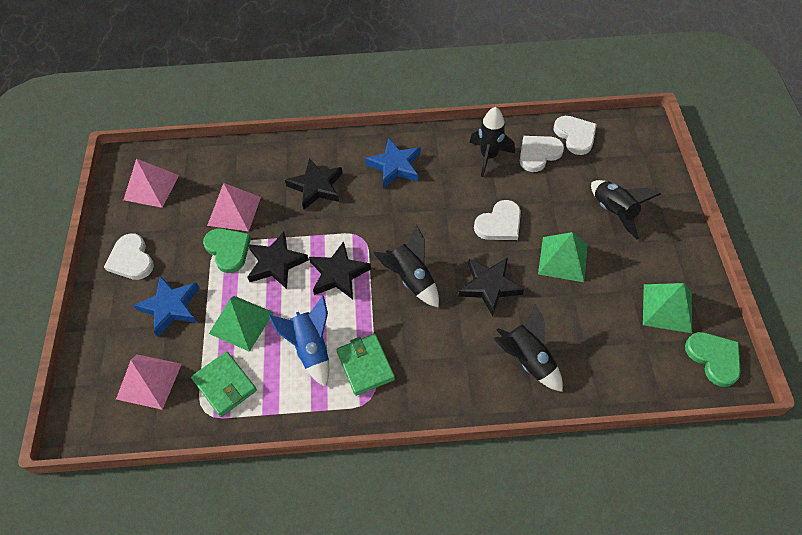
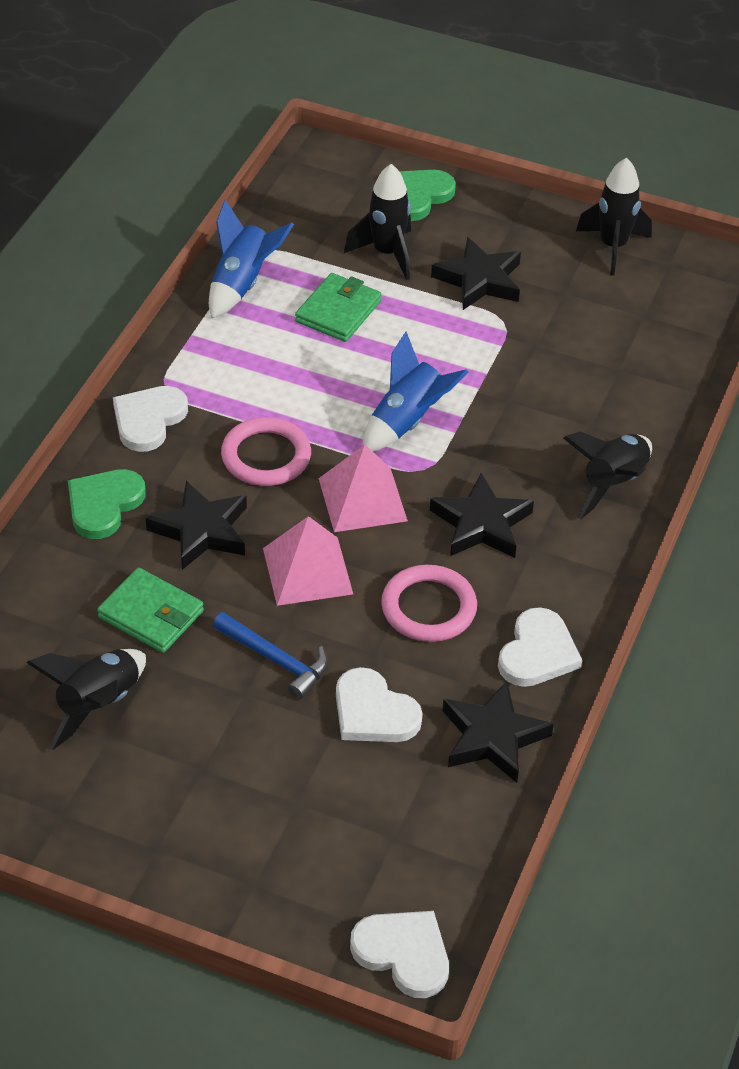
blue hammer: none = 0 -> [213,612,328,699] = 1
blue rocket: [268,296,329,387] = 1 -> [209,199,294,318] [363,332,469,451] = 2
blue star: [133,276,200,337] [365,138,421,188] = 2 -> none = 0
green pyramid: [209,296,274,352] [538,232,588,282] [643,283,692,333] = 3 -> none = 0
pink pyramid: [116,354,182,410] [124,159,179,208] [207,183,261,232] = 3 -> [263,516,353,606] [319,445,408,532] = 2
pink ring: none = 0 -> [221,417,311,486] [381,565,477,642] = 2

